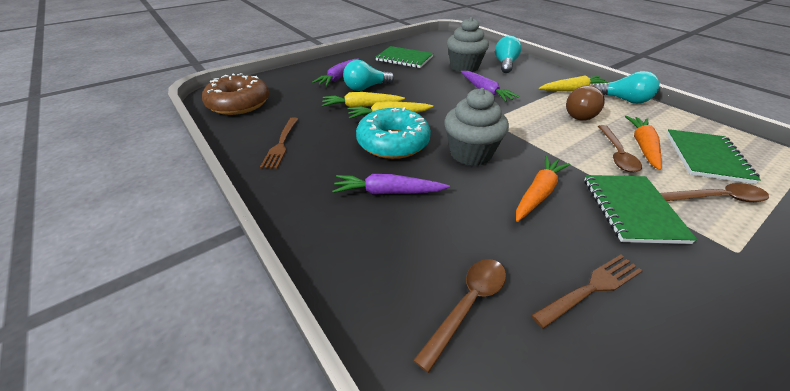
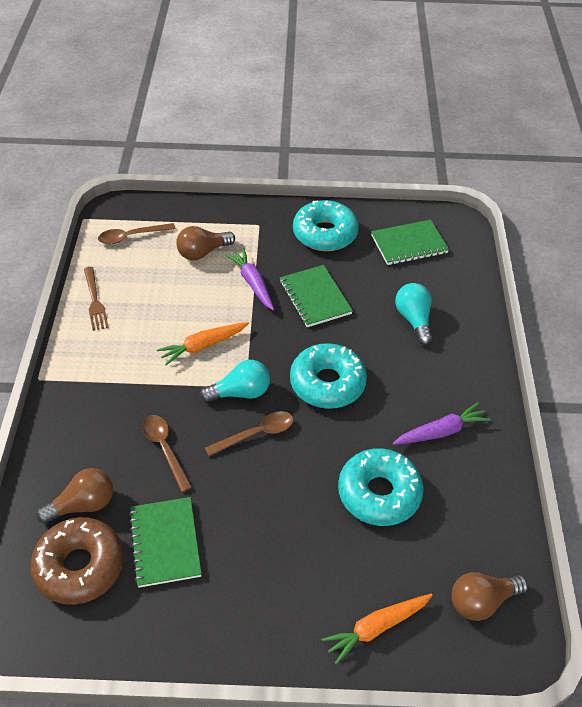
brown fork: [260,117,298,169] [531,255,643,329] = 2 -> [84,267,109,331] = 1
brown light bulb: [566,85,605,121] = 1 -> [36,468,113,524] [176,226,235,260] [452,572,528,621] = 3
grey cupcake: [444,88,509,166] [447,17,489,72] = 2 -> none = 0
purple carrot: [312,59,359,86] [332,174,450,195] [461,71,520,102] = 3 -> [226,248,274,310] [393,402,491,445] = 2
turquoise donut: [356,107,431,159] = 1 -> [290,343,367,409] [293,200,359,251] [338,448,424,526] = 3
turquoise light bulb: [343,60,394,91] [495,36,521,73] [593,71,659,104] = 3 -> [200,360,270,402] [395,283,433,345] = 2
yellow carrot: [322,92,405,108] [347,101,433,119] [539,76,608,91] = 3 -> none = 0

